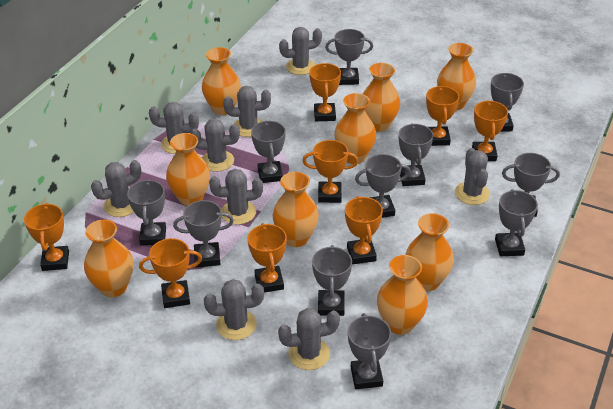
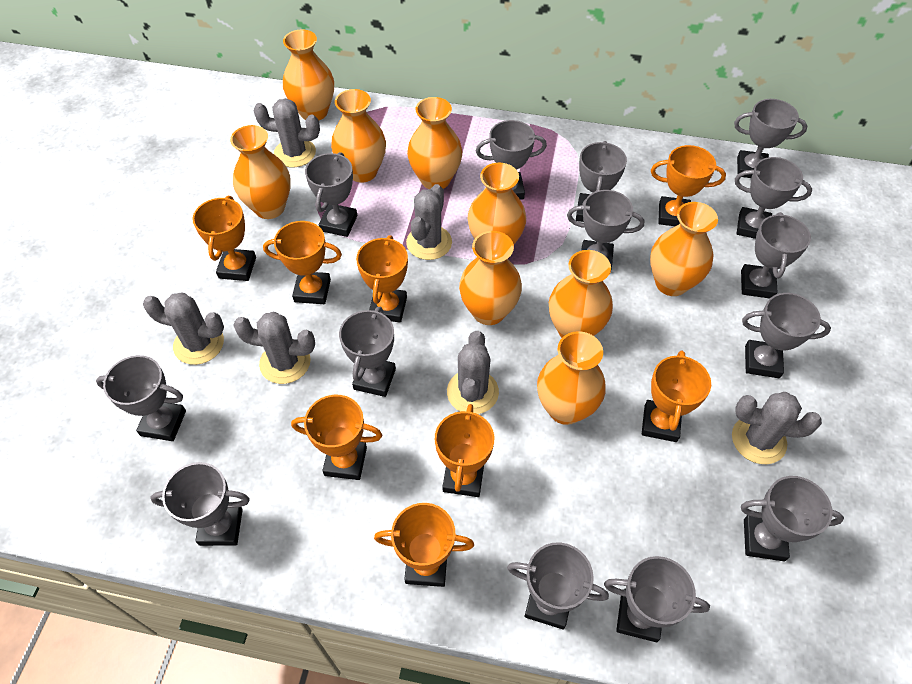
grey cactus: [91,160,141,217] [149,102,199,154] [190,119,240,172] [204,279,264,340] [209,169,263,225] [223,86,271,137] [278,308,340,370] [279,27,322,75] [455,148,490,205] = 9 -> [143,292,224,365] [233,312,315,384] [253,98,320,167] [406,184,452,260] [447,331,499,414] [732,392,822,464] = 6
grey trophy: [127,179,166,245] [173,200,234,268] [251,121,286,183] [312,245,352,316] [325,29,373,85] [348,313,391,389] [355,154,411,218] [399,123,433,186] [491,73,524,132] [495,189,538,256] [502,153,560,217] = 11 -> [96,355,186,441] [150,462,250,546] [305,152,357,237] [339,307,396,397] [476,120,547,200] [507,542,609,630] [567,190,644,269] [576,141,627,222] [604,556,710,642] [734,99,808,178] [735,157,812,239] [741,212,811,298] [741,476,844,561] [742,293,831,378] = 14

